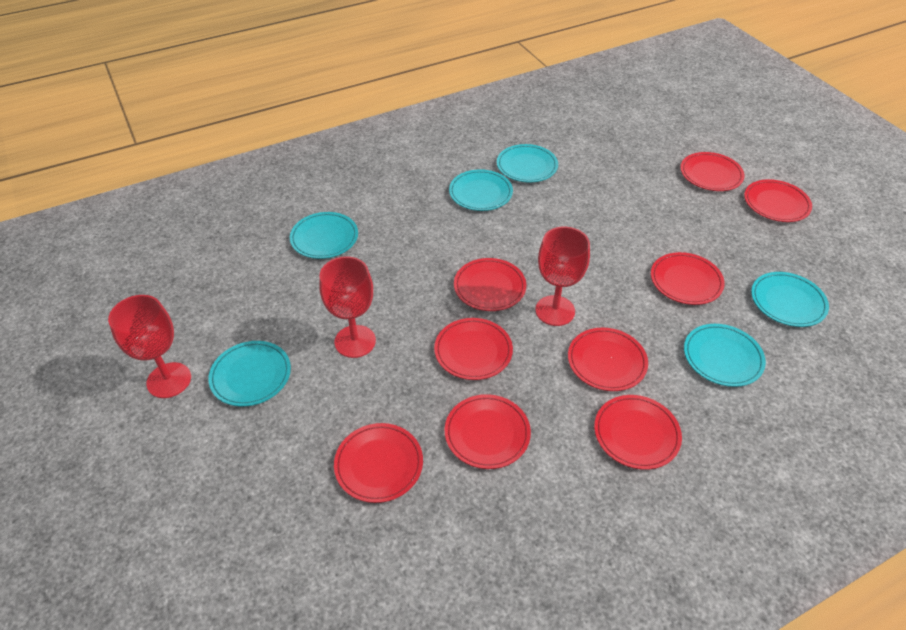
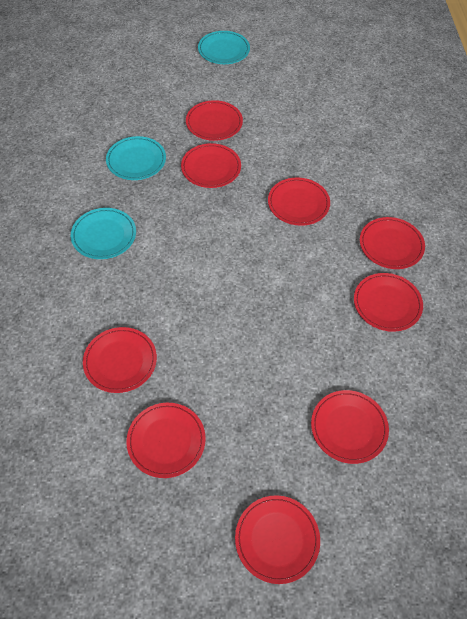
red goblet: [108,295,191,398] [319,256,376,358] [535,227,590,326] = 3 -> none = 0
turquoise plate: [208,341,291,407] [290,212,358,259] [449,169,513,211] [497,144,558,182] [684,324,766,387] [751,272,829,327] = 6 -> [71,208,136,259] [106,136,166,180] [198,31,250,64] = 3

